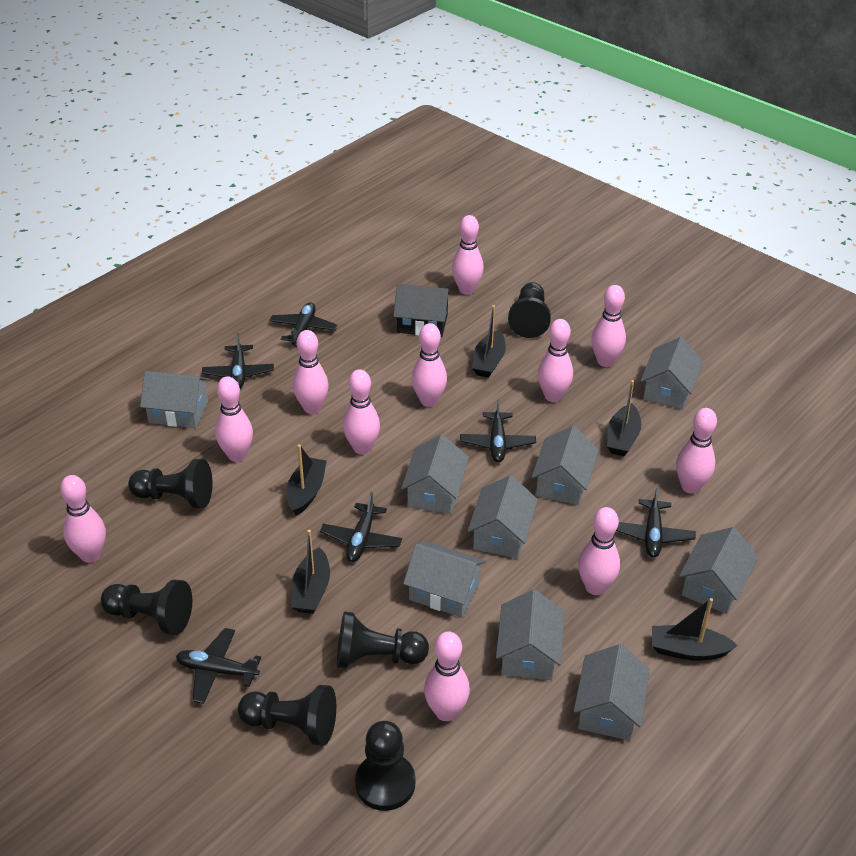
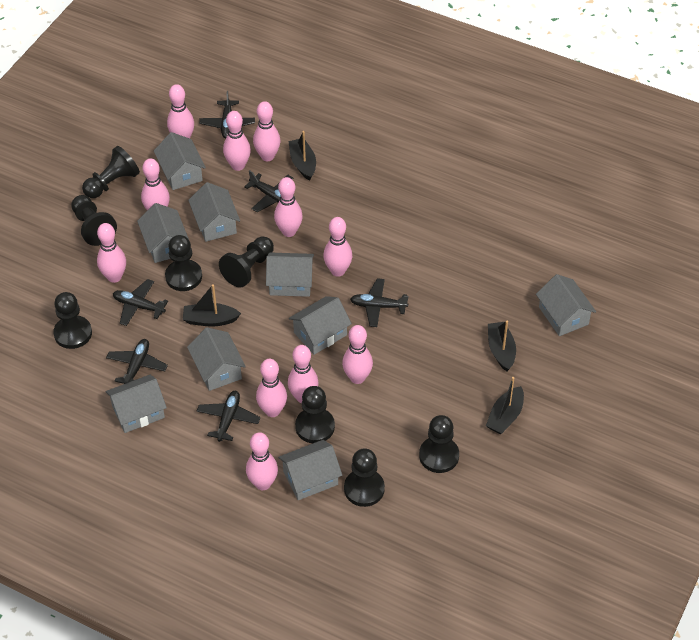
black boat: [286,445,327,516] [291,530,330,614] [472,305,506,378] [607,380,641,456] [652,598,737,661] = 5 -> [183,284,241,327] [288,131,316,181] [486,377,524,434] [488,321,516,371] = 4
black house: [393,284,451,337] = 1 -> none = 0
black pawn: [101,579,192,635] [128,459,213,508] [238,685,336,746] [337,611,429,669] [355,721,415,811] [508,282,551,338] = 6 -> [53,292,92,349] [71,195,117,246] [82,146,140,198] [165,235,202,291] [219,236,274,288] [295,386,335,443] [344,448,385,507] [419,415,459,473] = 8

